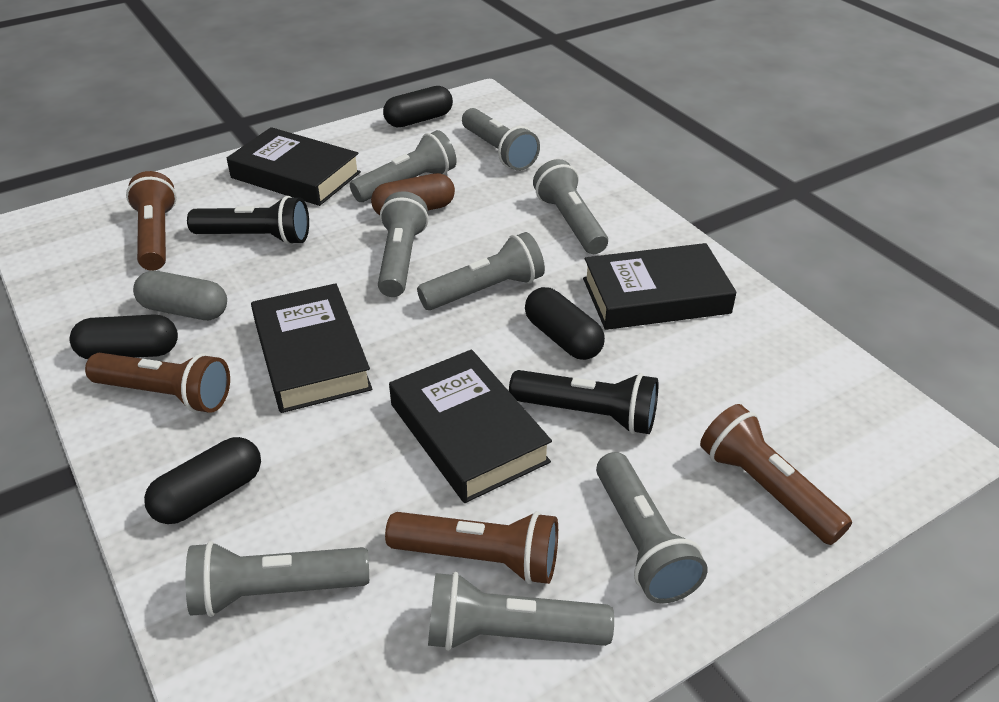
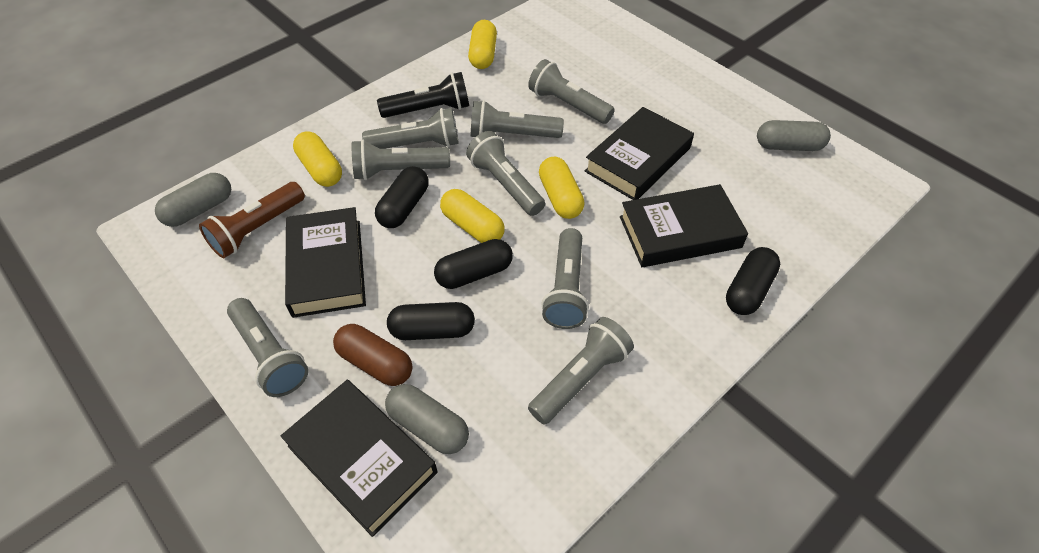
black flashlight: [187,196,309,245] [509,370,658,434] = 2 -> [377,72,469,118] = 1
brown flashlight: [85,353,230,413] [126,171,177,271] [385,511,558,584] [700,404,852,545] = 4 -> [199,182,305,258] = 1
grey capsule: [133,271,227,320] = 1 -> [155,173,231,227] [385,384,469,454] [757,120,831,151] = 3
yellow capsule: none = 0 -> [293,131,342,187] [440,189,505,243] [468,20,497,69] [539,157,585,219] = 4

